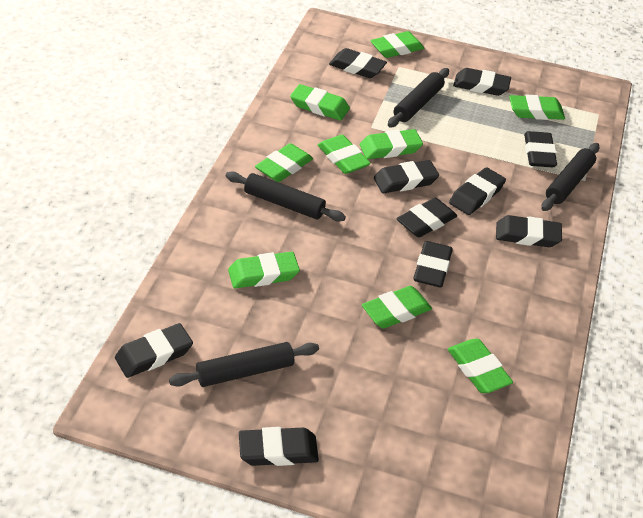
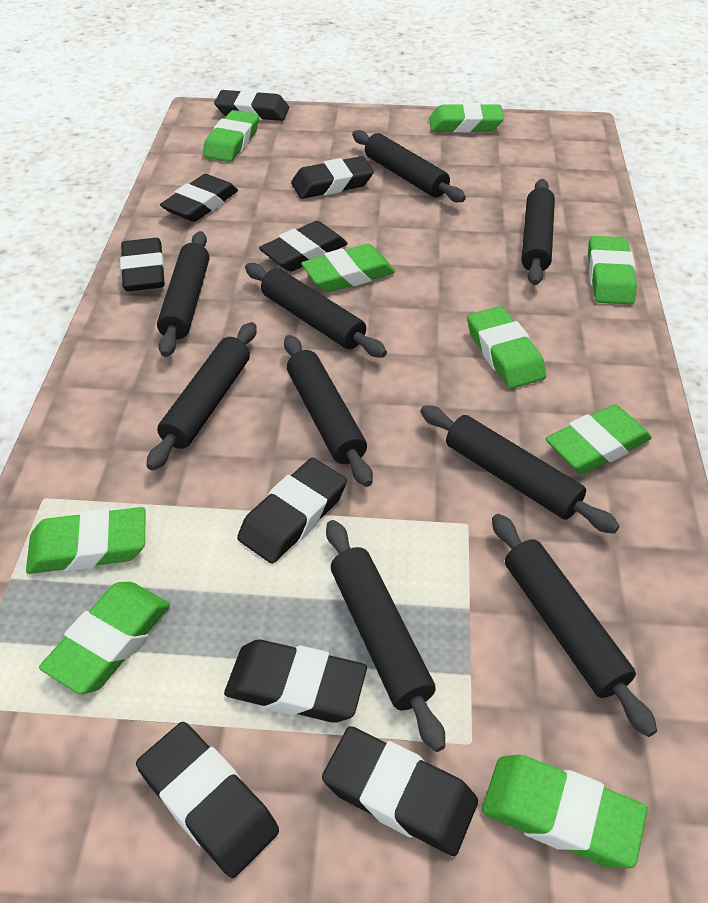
black eraser: [115,323,193,378] [239,427,319,466] [329,48,387,78] [374,160,439,193] [396,198,457,237] [414,241,453,287] [449,167,506,215] [453,68,511,96] [496,215,562,247] [524,131,557,167] = 10 -> [120,238,165,291] [136,722,279,878] [160,174,238,222] [214,90,289,121] [224,640,367,723] [237,458,347,564] [259,221,348,272] [291,156,374,199] [322,726,478,856] = 9
black rolling pin: [169,342,319,387] [226,171,346,221] [388,68,449,127] [541,143,599,211] = 4 -> [146,322,257,471] [157,231,209,357] [245,263,387,358] [284,335,373,487] [326,520,445,752] [352,130,466,202] [420,405,620,534] [492,514,657,737] [521,179,555,285] = 9

